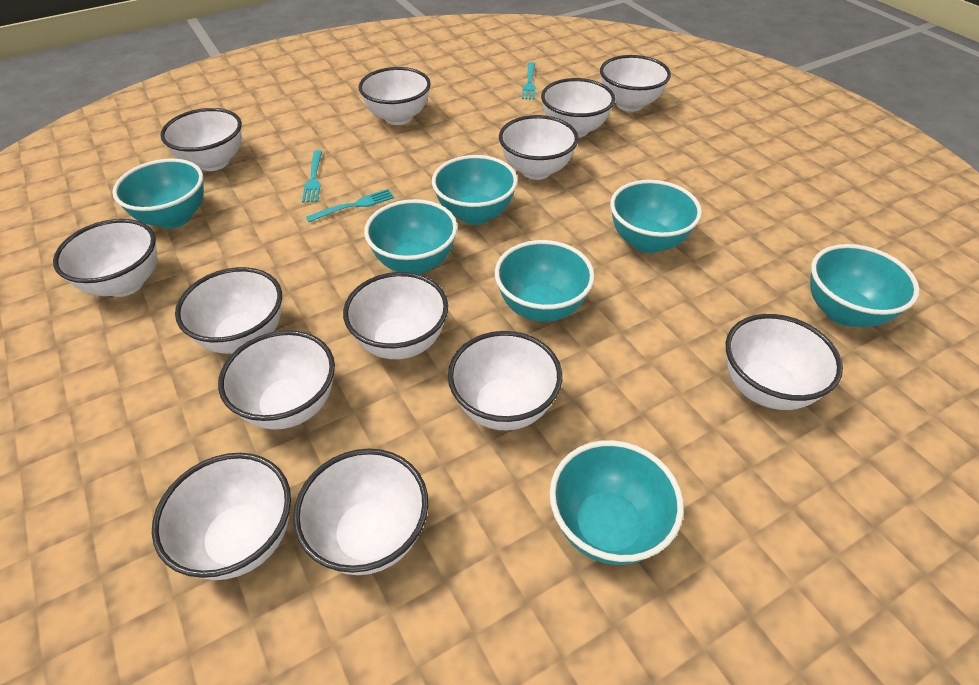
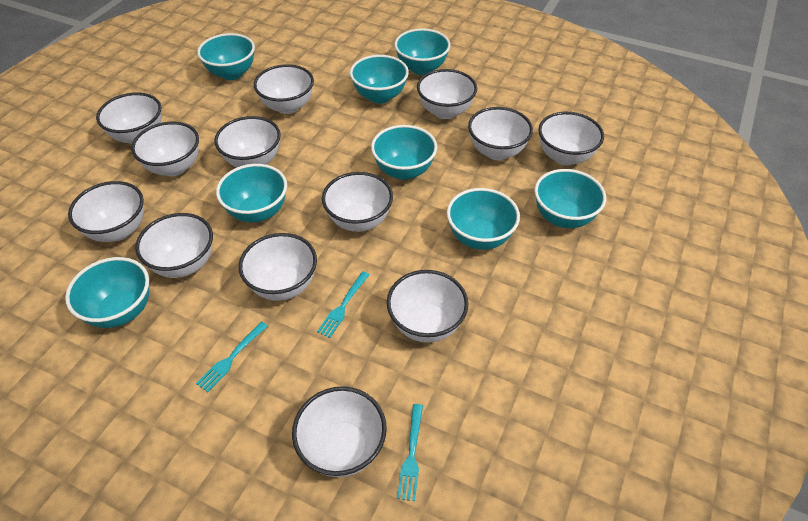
turquoise bowl: [113,158,204,229] [364,199,457,275] [432,155,518,225] [495,240,595,322] [550,440,684,565] [610,180,702,253] [810,244,920,327] = 7 -> [65,257,149,328] [197,33,255,80] [216,164,287,222] [350,55,409,104] [371,125,437,180] [394,28,451,75] [447,188,520,250] [534,169,606,228] = 8

